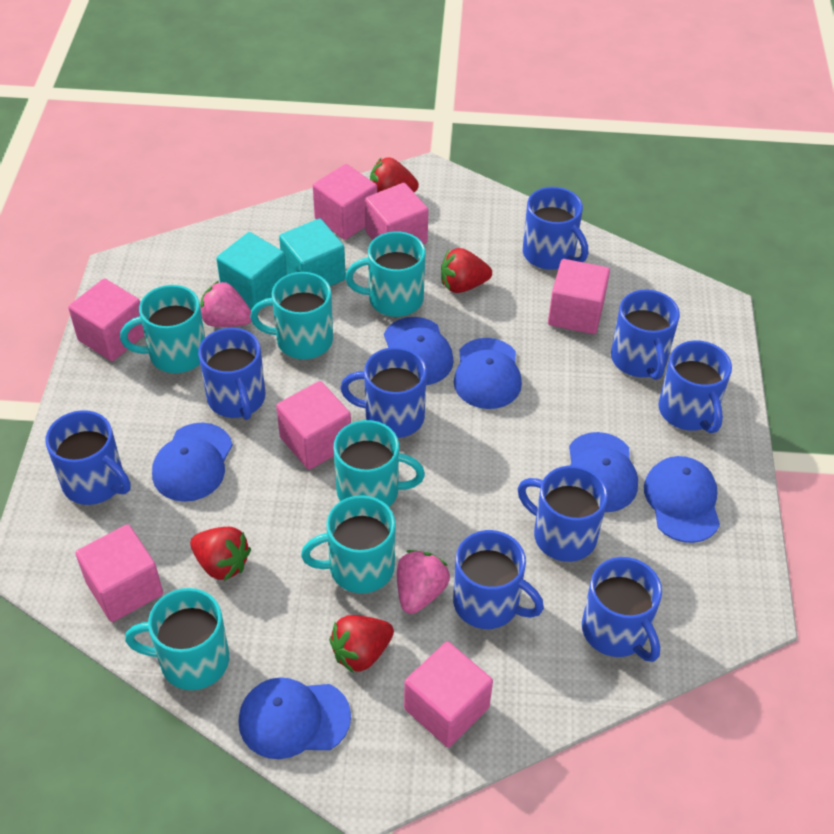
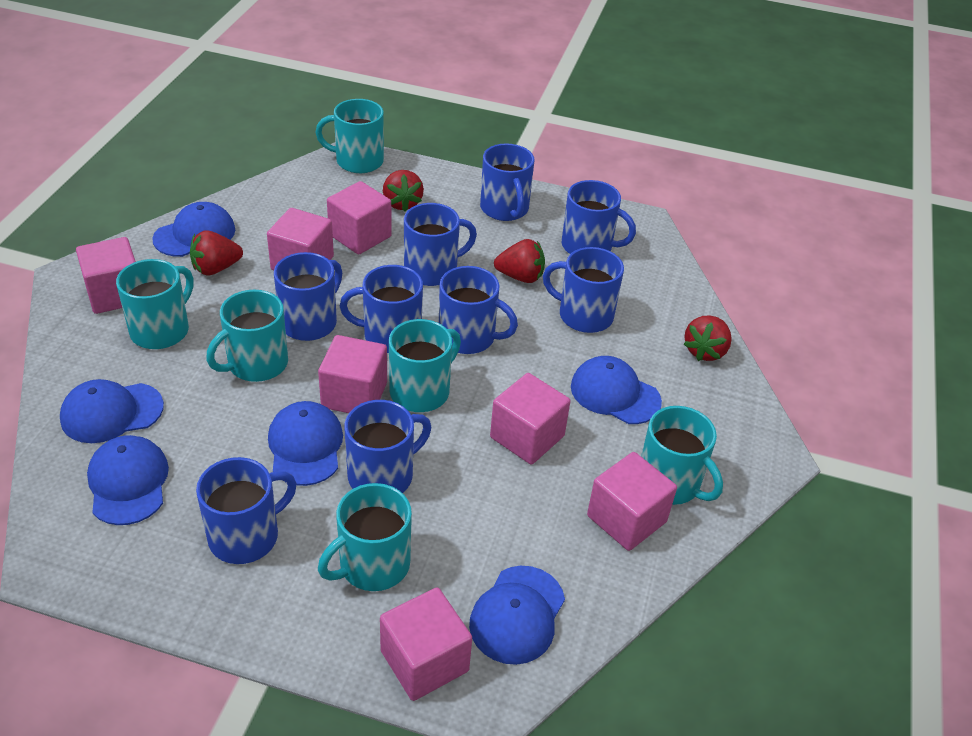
pink strawberry: [200,281,251,327] [397,550,450,614] = 2 -> none = 0
turquoise cube: [216,232,287,309] [279,219,346,286] = 2 -> none = 0

